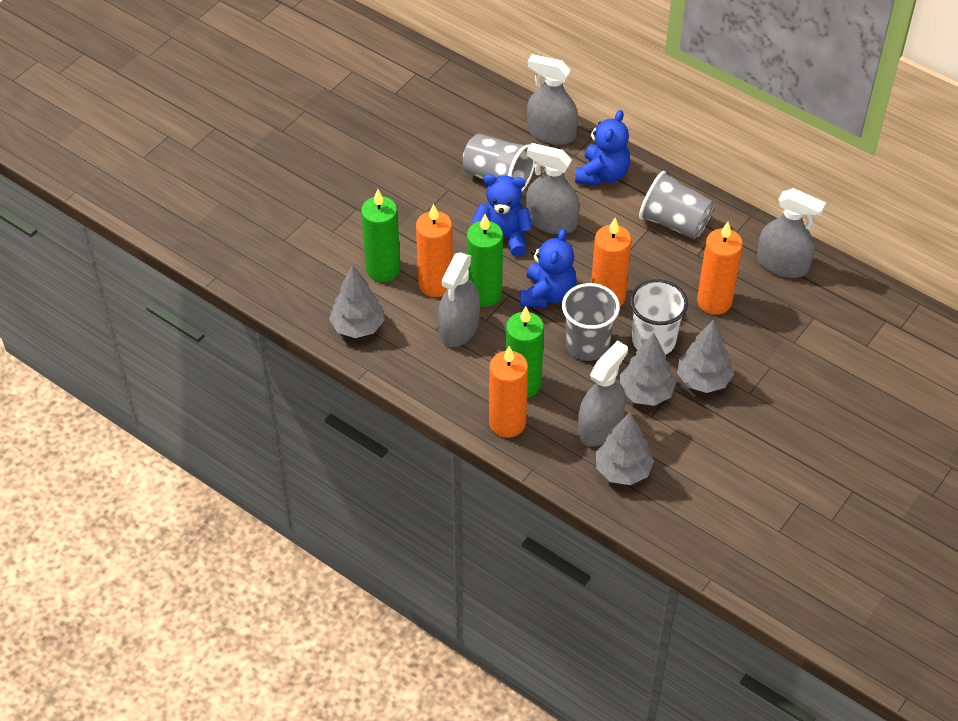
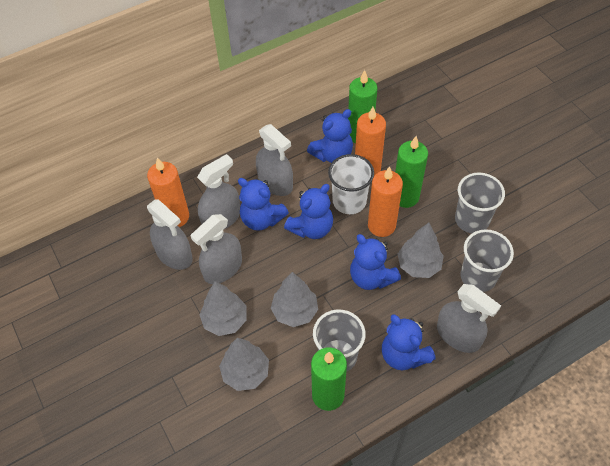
blue teddy bear: [471,174,533,257] [520,229,577,308] [575,110,630,186] = 3 -> [238,178,289,231] [284,184,333,239] [307,109,353,163] [350,234,401,290] [382,314,435,370] = 5
orange candle: [416,204,453,297] [489,346,528,438] [591,218,631,307] [697,222,743,315] = 4 -> [147,158,189,227] [355,107,386,176] [368,166,403,237] = 3

